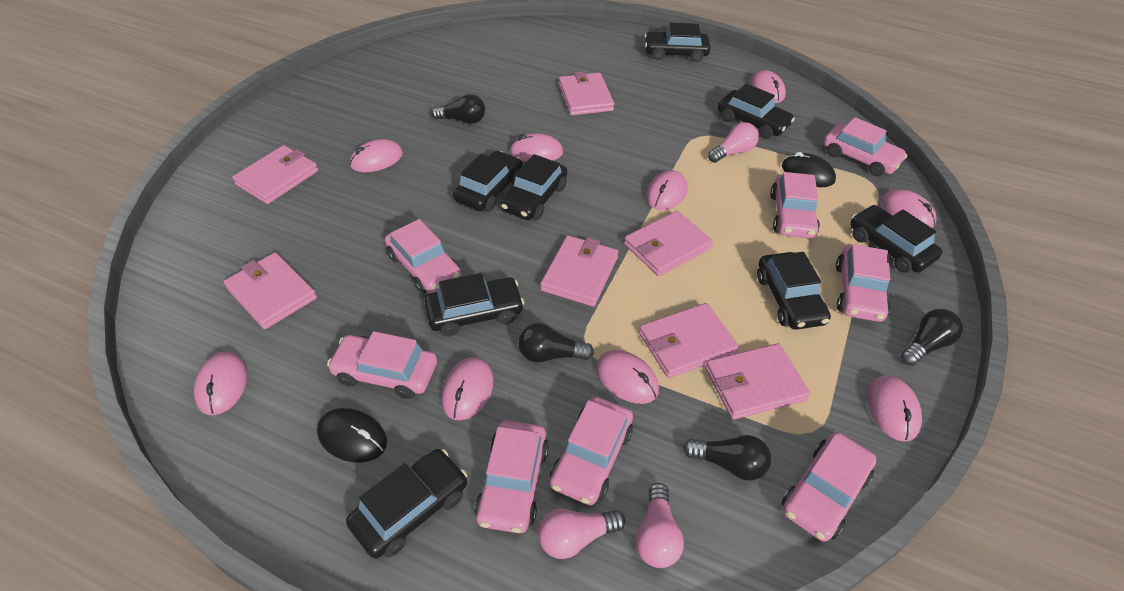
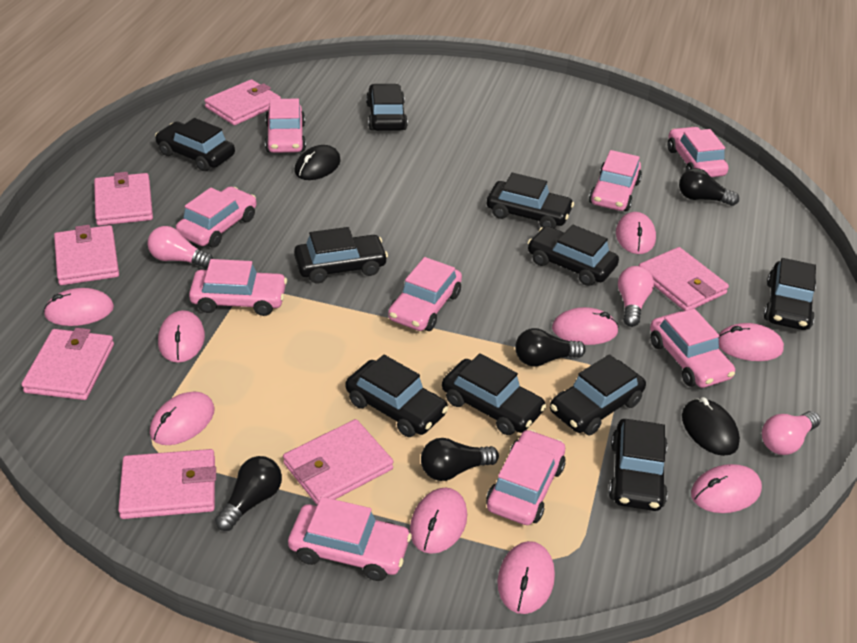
black car: [346,449,467,559] [424,273,524,336] [453,151,523,212] [500,154,567,220] [644,23,710,62] [718,83,795,139] [757,252,831,330] [850,205,943,273] = 8 -> [155,118,235,171] [294,227,388,283] [346,355,449,437] [366,84,408,131] [442,353,547,435] [487,173,574,228] [527,225,619,286] [550,354,646,435] [609,419,668,511] [764,258,816,330] = 10
pink car: [327,331,437,399] [385,219,461,294] [475,420,549,533] [550,397,633,505] [770,172,820,238] [782,432,877,542] [823,117,908,176] [836,244,890,322] = 8 -> [176,187,257,248] [189,259,287,316] [265,99,306,153] [288,497,412,581] [388,257,462,331] [486,429,566,525] [589,150,642,211] [650,309,735,388] [668,127,729,177] = 9

